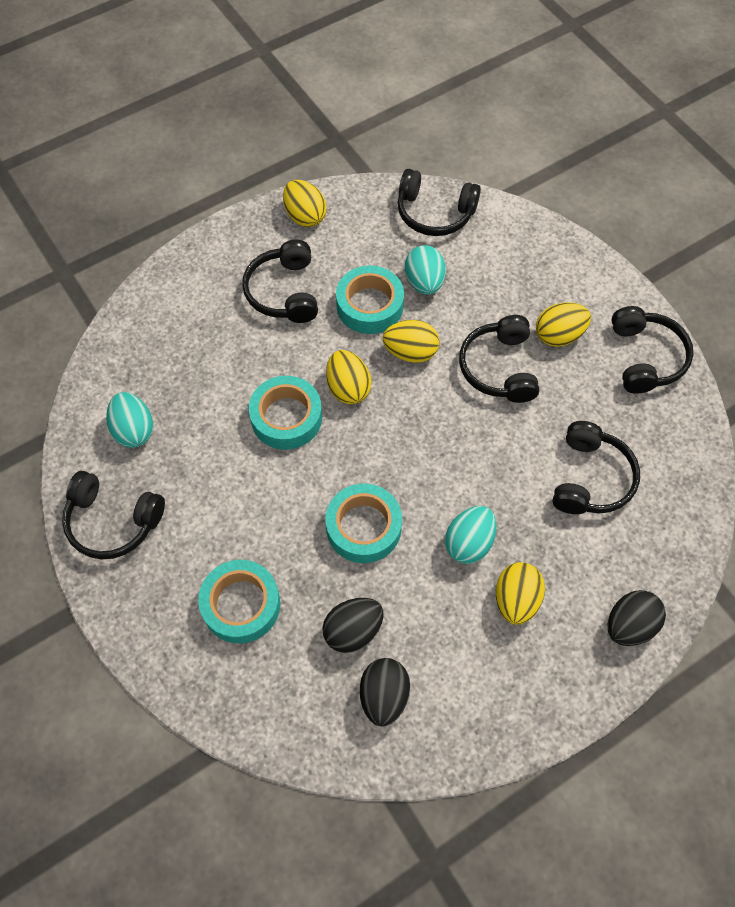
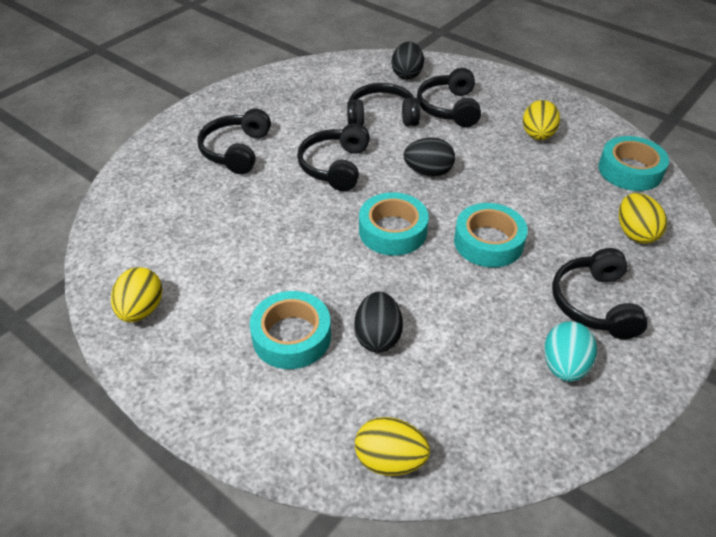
black headphones: [62,471,165,559] [242,240,318,323] [397,169,481,236] [459,315,539,403] [552,421,640,514] [612,306,694,394] = 6 -> [197,109,271,174] [297,123,370,191] [347,83,420,126] [417,68,481,127] [552,248,648,339] = 5
turquoise egg: [106,392,153,448] [405,245,446,295] [445,506,496,564] = 3 -> [544,321,597,382] = 1
yellow egg: [283,180,327,227] [326,350,372,404] [383,320,439,363] [496,562,545,625] [536,303,591,347] = 5 -> [111,267,162,322] [355,417,430,476] [523,100,560,140] [619,193,667,244] = 4

